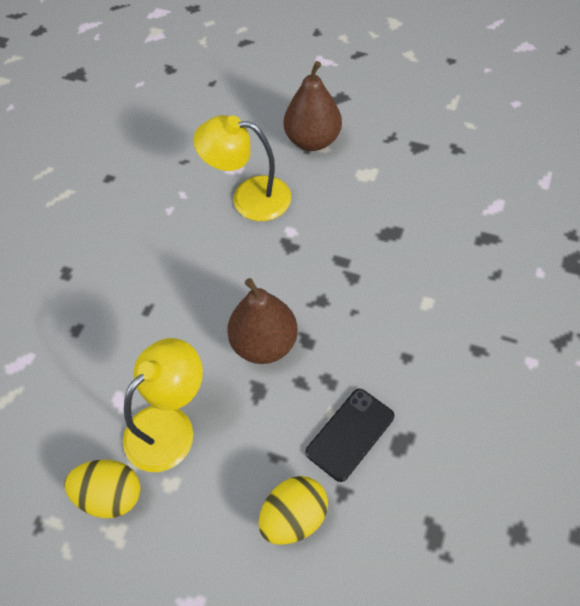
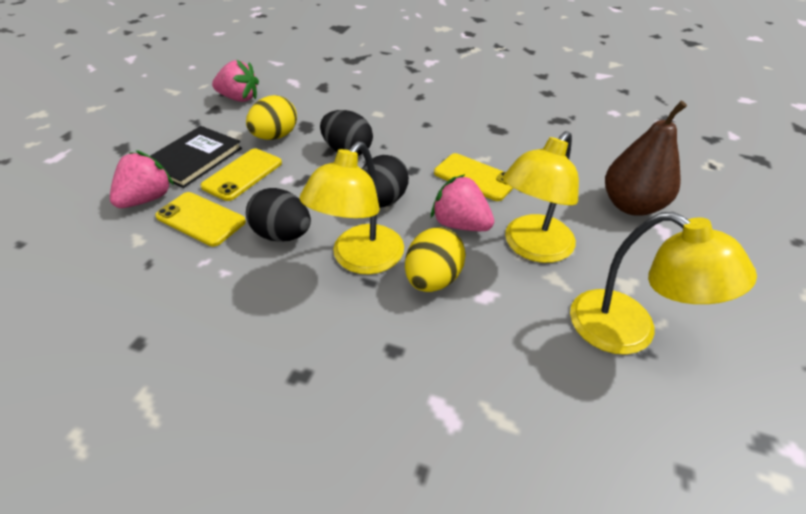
black book: none = 0 -> [150,126,242,188] = 1
black egg: none = 0 -> [246,188,311,242] [320,110,373,156] [362,155,409,208] = 3
black phone: [306,389,394,482] = 1 -> none = 0
brown pear: [227,278,298,364] [284,61,342,151] = 2 -> [605,101,687,216] = 1
pink strawberry: none = 0 -> [110,150,174,208] [212,60,259,102] [431,174,494,231] = 3
yellow lamp: [123,338,203,472] [193,115,291,221] = 2 -> [299,142,404,274] [502,131,579,263] [570,212,757,355] = 3
yellow phone: none = 0 -> [155,192,246,247] [200,149,282,201] [434,153,513,201] = 3

